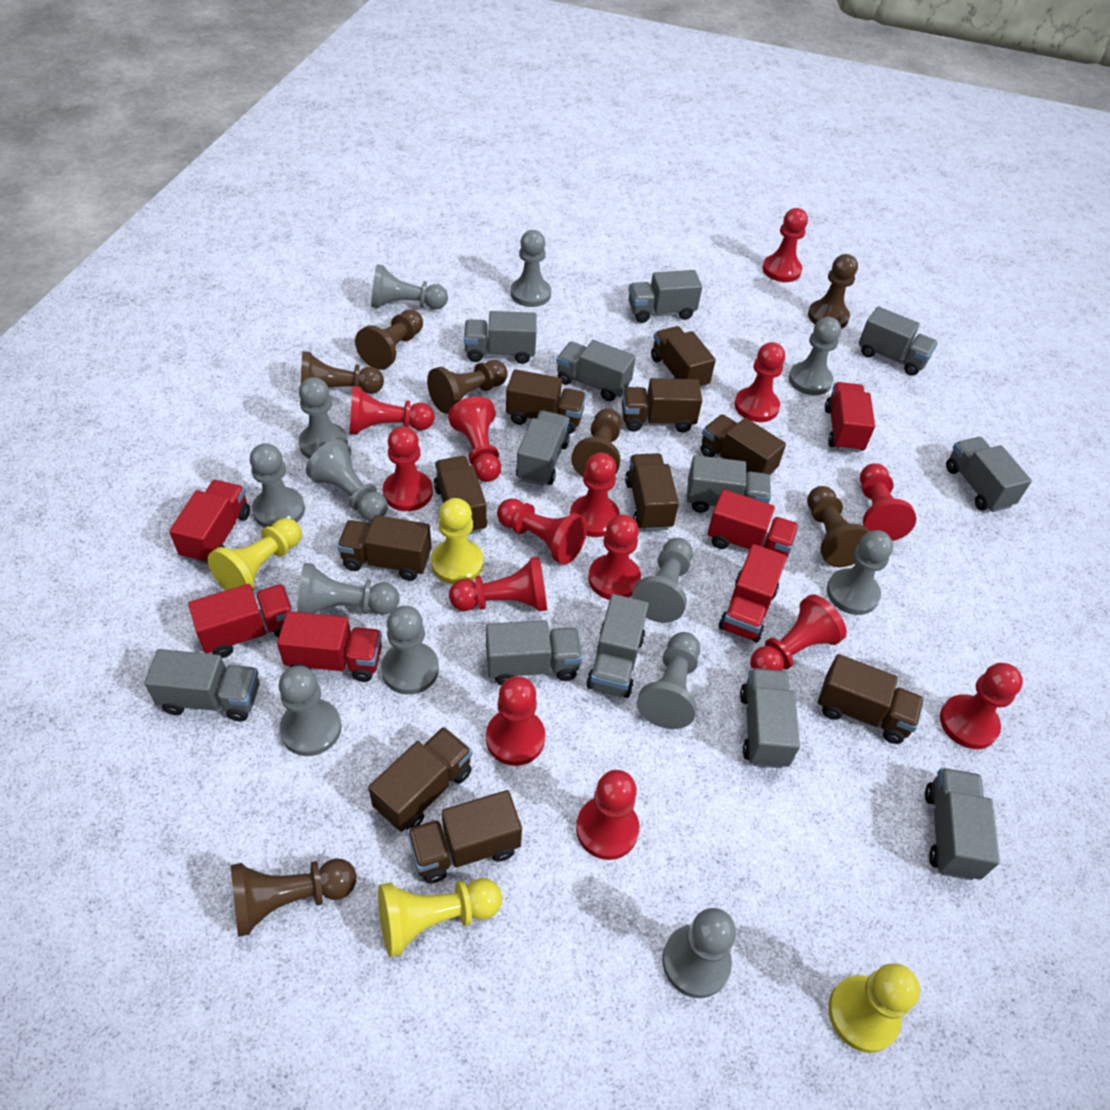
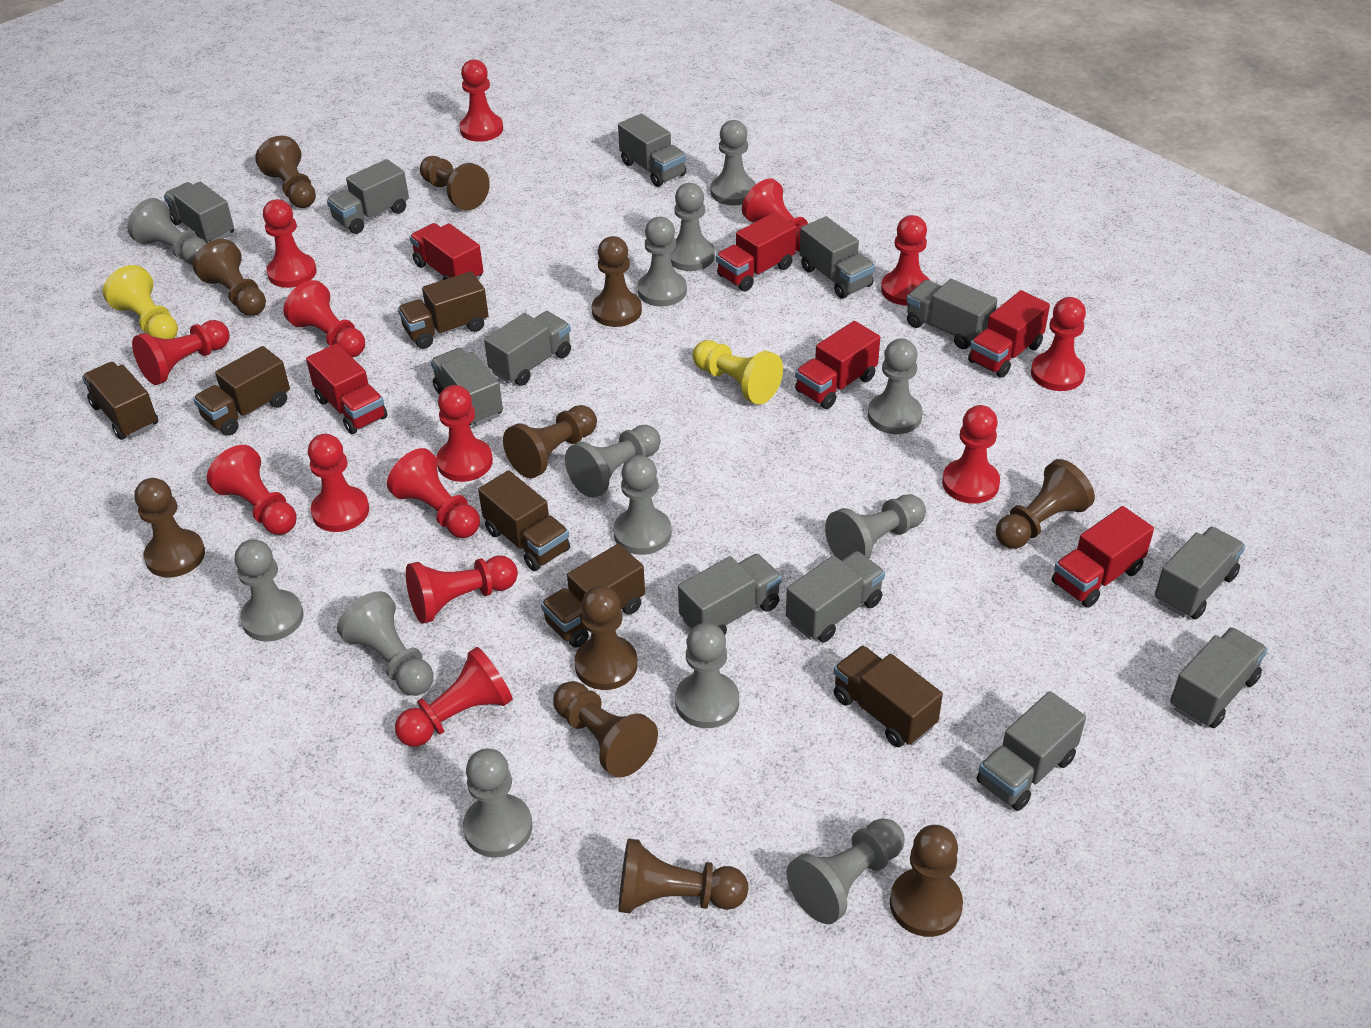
brown pawn: [231,858,356,937] [301,351,384,394] [355,309,423,370] [427,360,508,414] [571,408,621,477] [807,486,869,567] [808,254,858,329] = 7 -> [135,478,205,577] [193,239,266,316] [255,136,316,208] [420,156,490,210] [503,405,597,478] [553,681,658,777] [574,586,638,690] [592,236,642,327] [618,839,748,913] [890,825,963,937] [996,459,1095,549] = 11
brown truck: [337,515,431,581] [368,727,472,832] [407,790,522,884] [434,456,488,534] [506,369,586,434] [622,378,702,433] [625,453,679,531] [651,326,716,389] [701,414,786,476] [818,654,924,744] = 10 -> [82,362,158,440] [193,346,290,436] [398,271,489,349] [478,470,570,571] [541,544,645,648] [834,645,943,747] = 6
yellow pawn: [208,518,302,590] [378,878,502,957] [431,498,484,584] [828,964,920,1053] = 4 -> [103,265,178,339] [692,340,783,405] = 2

